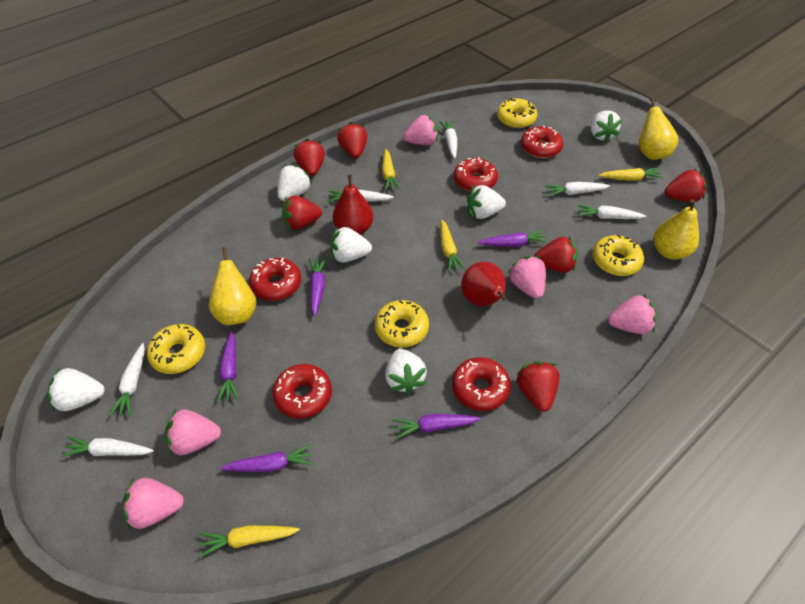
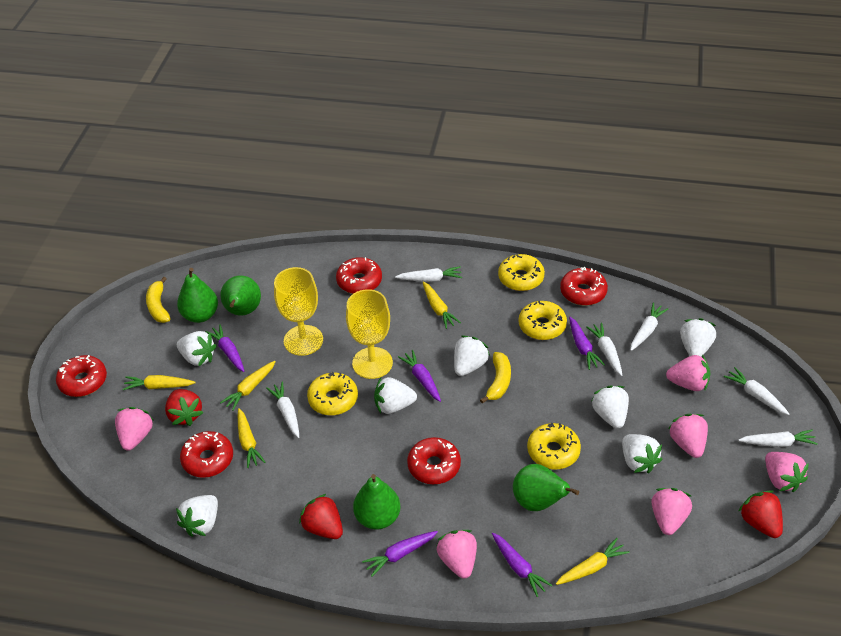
green pear: none = 0 -> [177,268,218,323] [220,275,261,316] [353,474,401,530] [513,464,579,511] = 4
pink strawberry: [122,478,184,529] [165,409,221,456] [403,114,438,145] [507,256,546,299] [608,294,657,334] = 5 -> [115,407,153,451] [437,530,477,579] [651,488,692,535] [666,355,710,391] [668,414,708,458] [765,452,809,492] = 6
red pear: [333,174,374,235] [461,262,507,306] = 2 -> none = 0
red strawberry: [282,195,322,230] [294,139,325,176] [337,122,368,158] [516,361,560,412] [534,236,578,273] [664,169,707,202] = 6 -> [165,389,203,426] [299,494,343,539] [738,490,783,538] = 3
white strawberry: [48,368,105,412] [278,164,312,201] [330,227,372,263] [385,349,427,394] [467,185,506,219] [591,111,622,143] = 6 -> [176,495,218,537] [177,331,217,367] [374,377,417,414] [454,336,490,376] [591,385,629,429] [622,434,663,473] [680,318,716,357] = 7
yellow banana: none = 0 -> [146,277,171,323] [480,352,511,404] = 2
yellow carrot: [199,526,300,558] [382,149,401,191] [440,220,465,272] [599,167,664,181] = 4 -> [123,375,195,390] [220,361,276,411] [238,408,265,468] [423,281,461,329] [556,538,629,585] = 5
yellow goblet: none = 0 -> [274,267,323,356] [346,289,393,379] = 2
yellow pear: [209,247,257,325] [639,97,679,160] [654,199,699,259] = 3 -> none = 0

